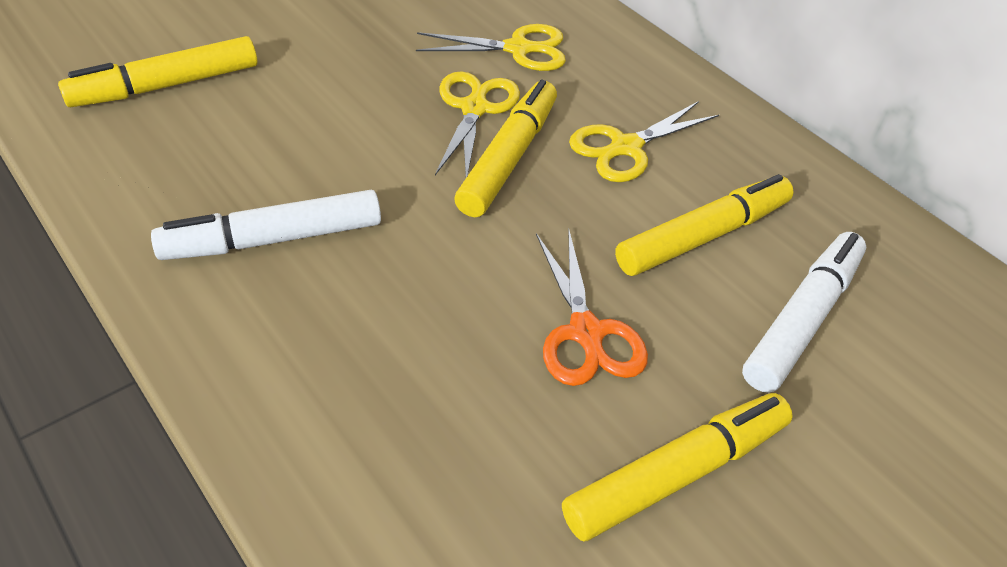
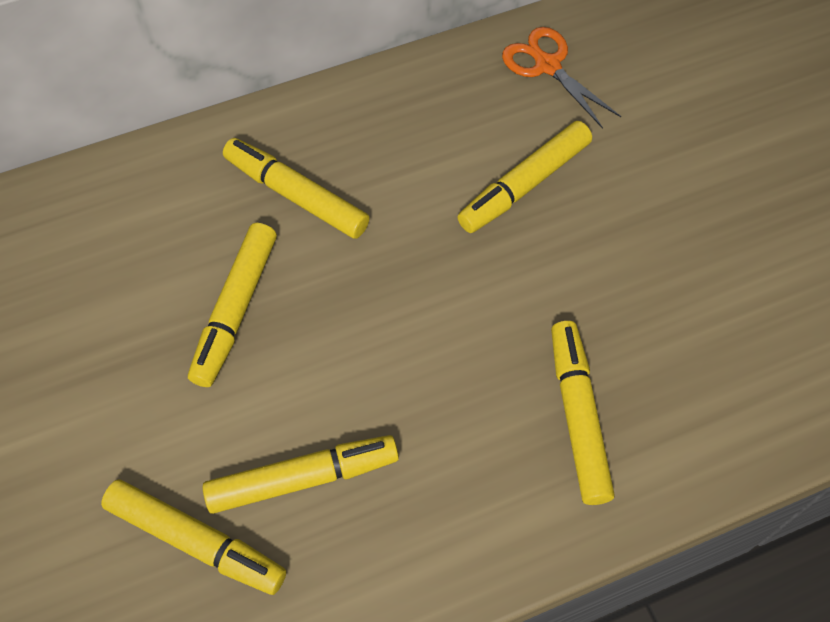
white marker: [151,190,381,260] [742,232,866,393] = 2 -> none = 0
yellow marker: [58,36,258,107] [454,80,557,217] [562,393,793,541] [615,174,794,276] = 4 -> [101,479,286,595] [188,223,277,387] [202,435,399,514] [223,138,370,239] [457,121,592,233] [551,321,615,505] = 6
yellow scissors: [416,24,566,71] [435,71,520,178] [569,101,719,182] = 3 -> none = 0

